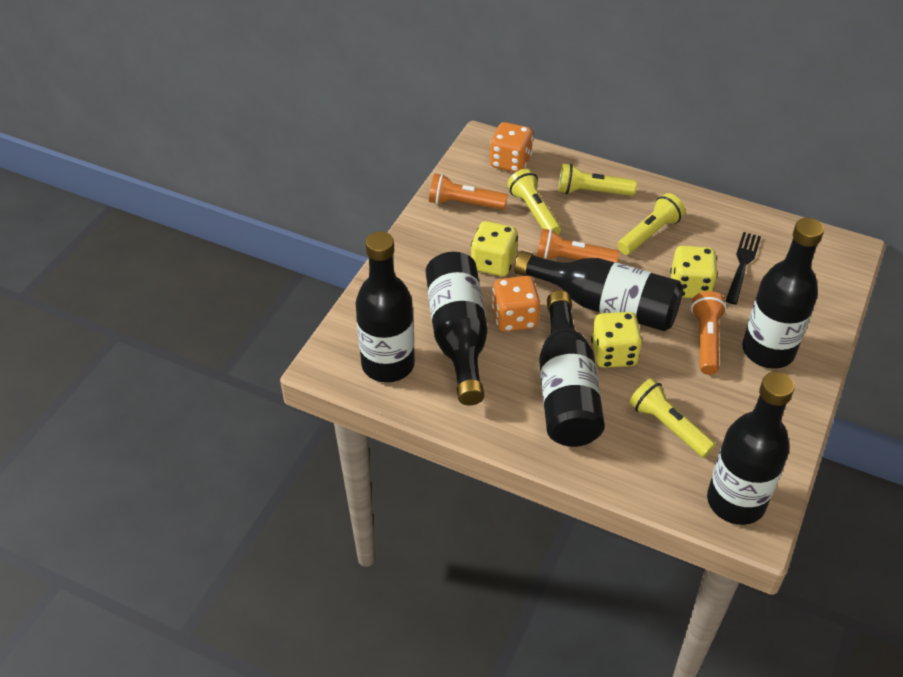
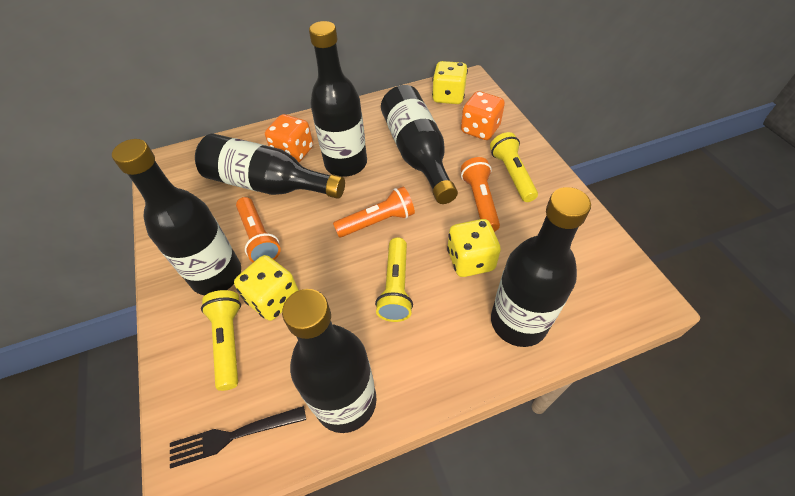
yellow flashlight: [507,169,561,235] [558,163,637,196] [617,193,685,255] [630,378,716,458] = 4 -> [201,290,241,391] [375,238,413,322] [490,132,538,202] = 3

